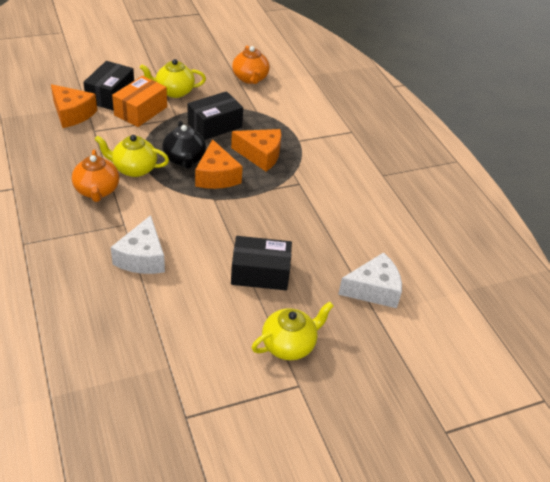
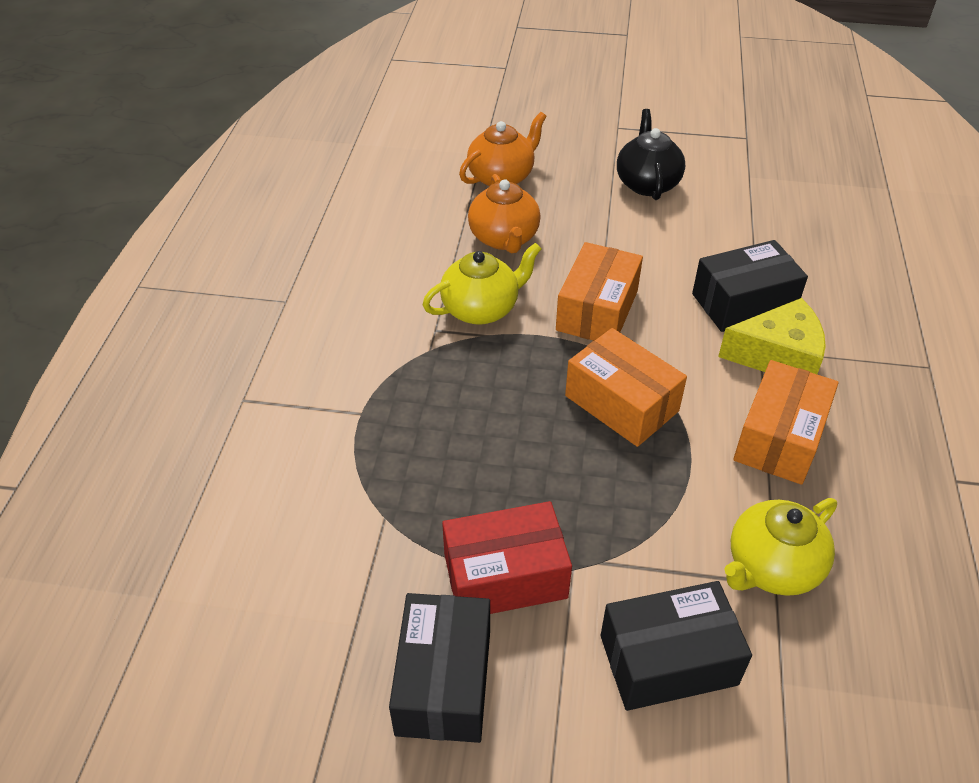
orange box: [112,76,167,127] = 1 -> [556,242,643,341] [565,328,687,447] [733,360,839,485] = 3
orange cheese: [51,84,97,128] [195,139,243,189] [231,129,281,171] = 3 -> none = 0
red box: none = 0 -> [442,501,572,614] = 1
white cheese: [111,215,165,274] [338,252,402,308] = 2 -> none = 0
yellow cheese: none = 0 -> [718,298,826,374] = 1
yellow teapot: [95,135,169,177] [140,59,206,98] [252,302,334,360] = 3 -> [423,243,541,325] [724,498,837,596] = 2

